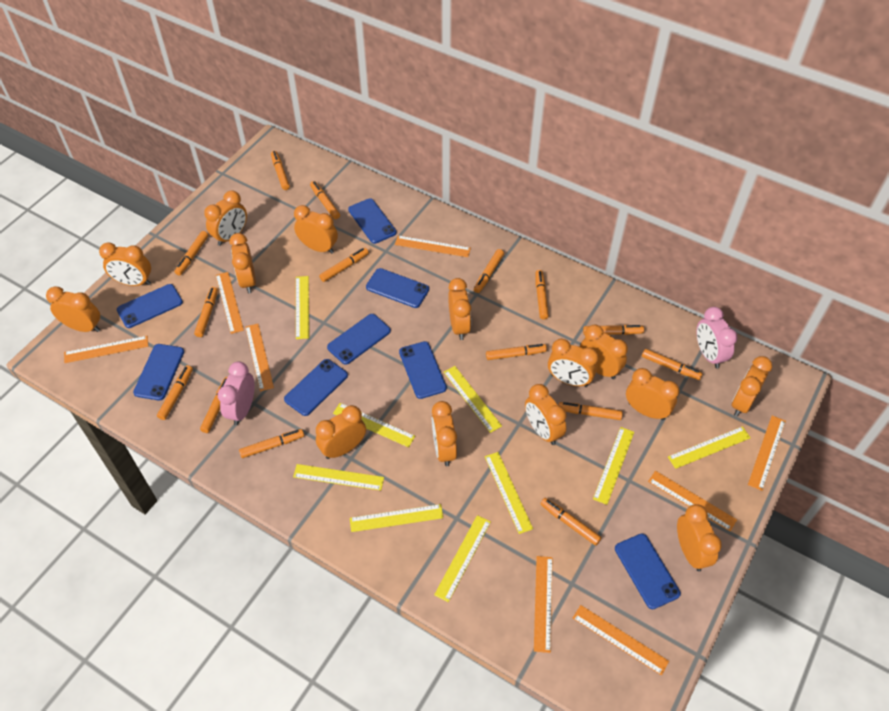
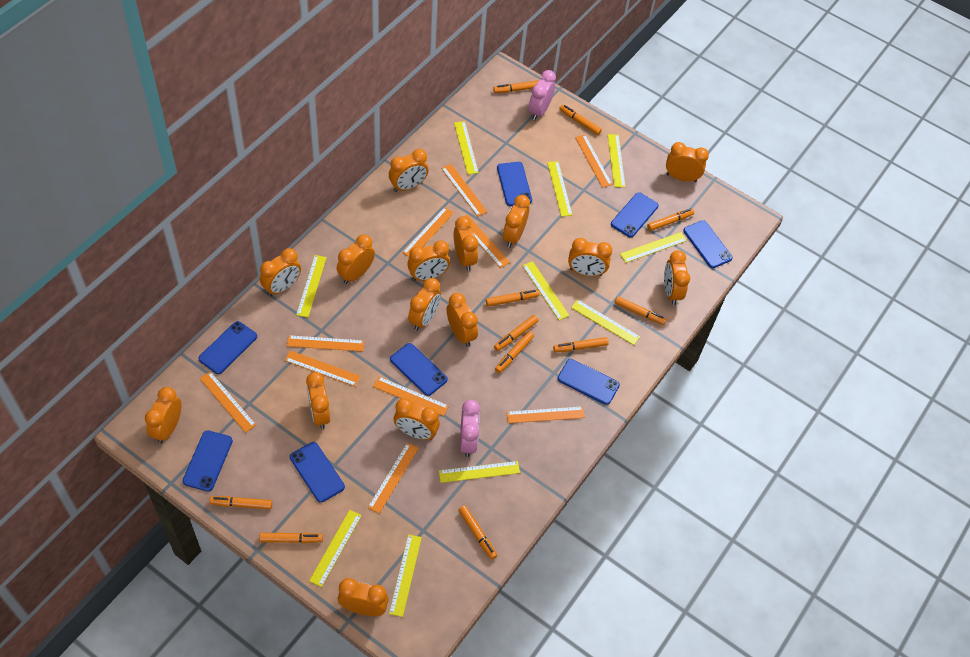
orange clock: [46,286,100,332] [99,242,151,286] [204,191,247,246] [229,233,256,293] [294,205,338,254] [316,405,366,459] [432,401,457,466] [448,278,471,340] [525,384,567,445] [548,339,599,387] [580,325,628,379] [626,368,679,420] [677,504,722,571] [732,356,772,416] = 14 -> [145,387,182,443] [260,248,301,296] [306,372,330,429] [337,235,375,284] [338,578,389,616] [389,149,429,192] [394,398,440,440] [407,240,450,281] [408,278,441,331] [447,293,478,347] [453,216,478,271] [503,195,530,248] [568,238,612,276] [664,250,690,305] [666,142,709,182] = 15
orange marker: [157,365,193,420] [175,231,209,275] [194,287,218,337] [200,377,227,433] [239,429,304,458] [271,151,290,190] [310,181,340,219] [319,248,369,282] [474,249,504,293] [486,344,547,360] [535,270,549,320] [540,498,601,545] [558,402,623,420] [583,325,644,335] [642,349,703,380] = 15 -> [209,496,272,509] [259,532,323,543] [458,506,497,560] [486,290,540,307] [493,80,539,93] [494,315,539,351] [495,331,534,373] [553,337,609,352] [559,105,602,135] [615,296,667,325] [647,208,694,231] = 11
orange ruler: [64,336,148,363] [216,272,244,334] [245,324,274,391] [395,235,471,257] [534,556,552,653] [573,605,669,675] [648,471,737,531] [748,416,786,491] = 8 -> [200,371,256,433] [285,350,361,387] [287,335,364,352] [368,442,419,514] [373,377,449,416] [402,207,454,257] [441,164,487,216] [465,215,510,268] [506,406,585,423] [575,135,613,188] = 10
yellow ruler: [293,464,384,491] [296,276,309,339] [333,403,415,448] [350,504,443,532] [434,515,491,602] [444,366,502,433] [485,452,533,534] [593,427,634,505] [668,426,751,469] = 9 -> [296,255,327,318] [309,510,362,587] [389,534,422,617] [439,461,520,483] [454,121,479,174] [522,261,569,320] [547,161,572,217] [571,299,640,345] [608,134,625,187] [620,232,687,263] = 10

